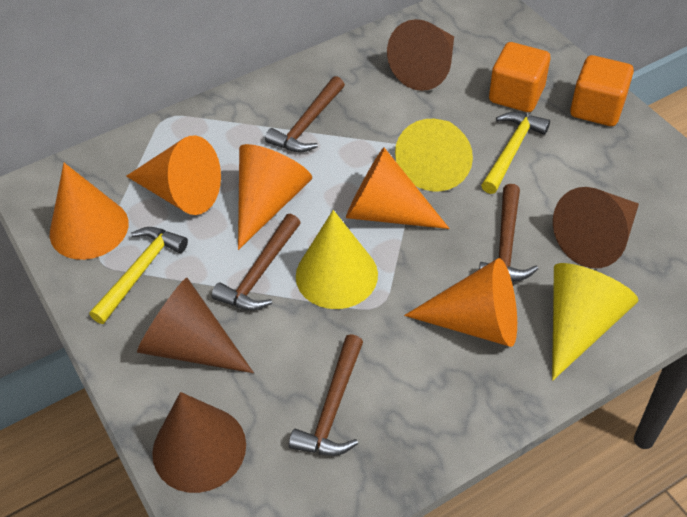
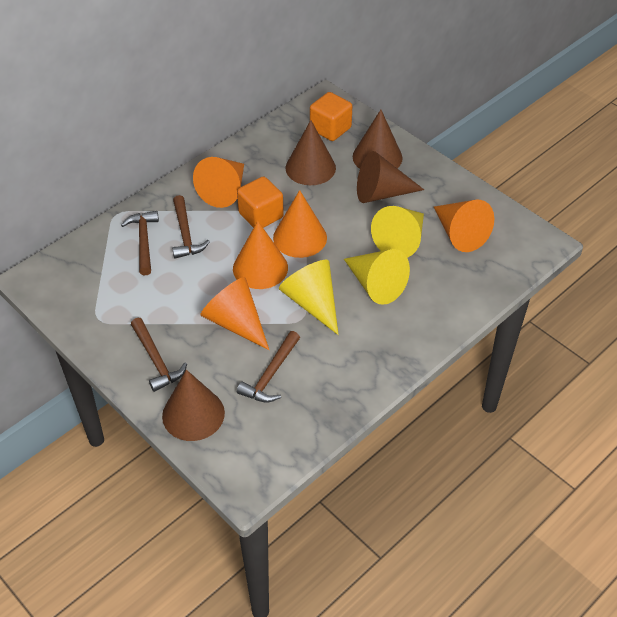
yellow hammer: [89,227,188,324] [481,112,550,194] = 2 -> none = 0

